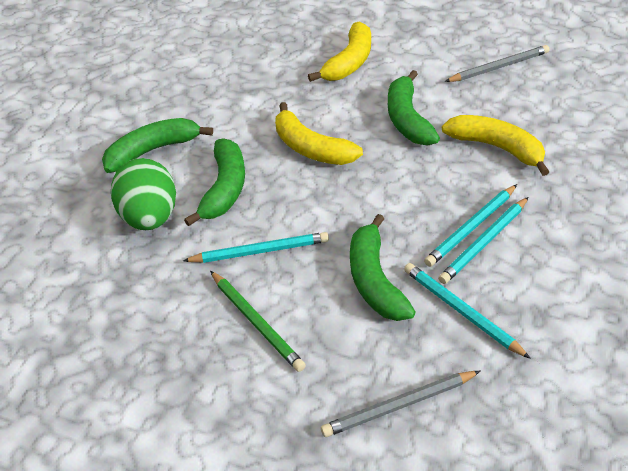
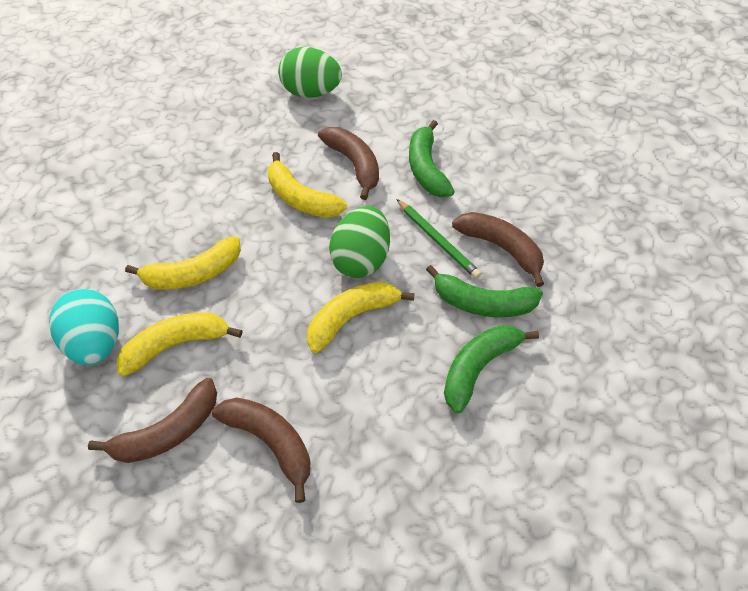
brown banana: none = 0 -> [88,378,217,463] [212,398,310,503] [318,127,379,200] [452,212,544,287] = 4
green banana: [102,118,213,173] [184,138,245,226] [350,214,415,321] [388,70,440,146] = 4 -> [409,120,455,197] [426,265,543,317] [444,325,539,414] = 3
green egg: [111,158,176,230] = 1 -> [278,47,342,98] [329,206,390,278] = 2
grey pencil: [321,371,480,437] [444,45,549,82] = 2 -> none = 0
turquoise egg: none = 0 -> [49,289,119,365] = 1
turquoise pencil: [183,232,329,263] [404,263,531,359] [424,184,517,267] [438,197,529,284] = 4 -> none = 0
yellow banana: [275,102,363,165] [308,21,371,82] [442,115,549,176] = 3 -> [117,313,243,376] [125,236,241,290] [268,152,347,218] [307,282,415,353] = 4

